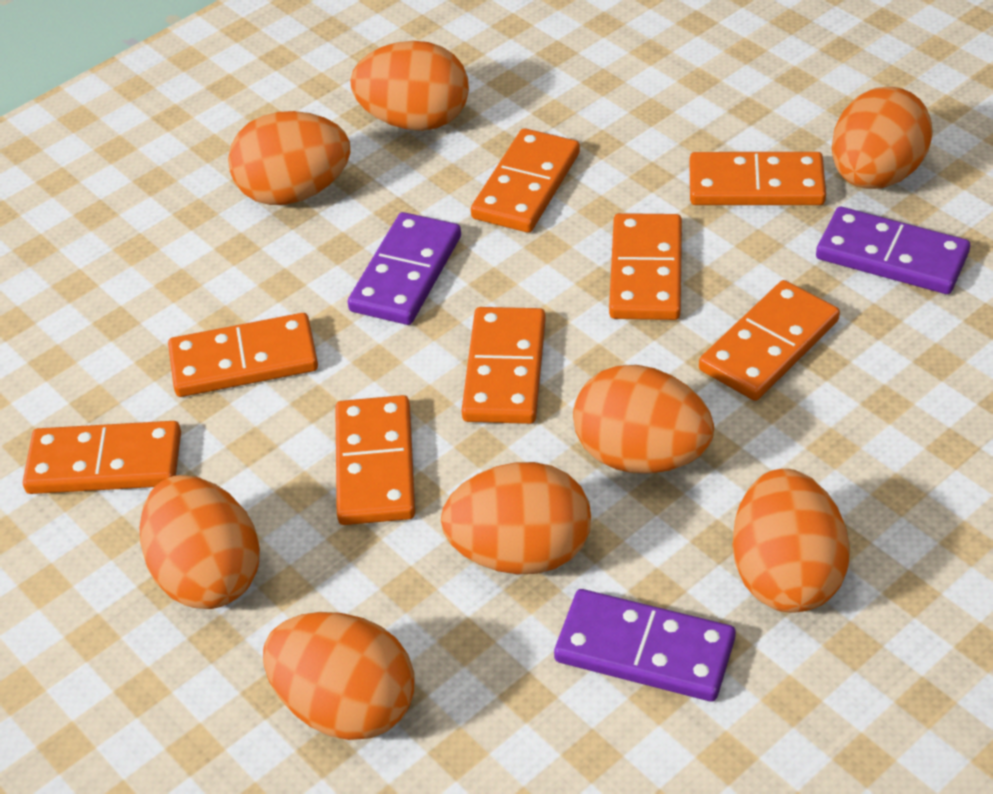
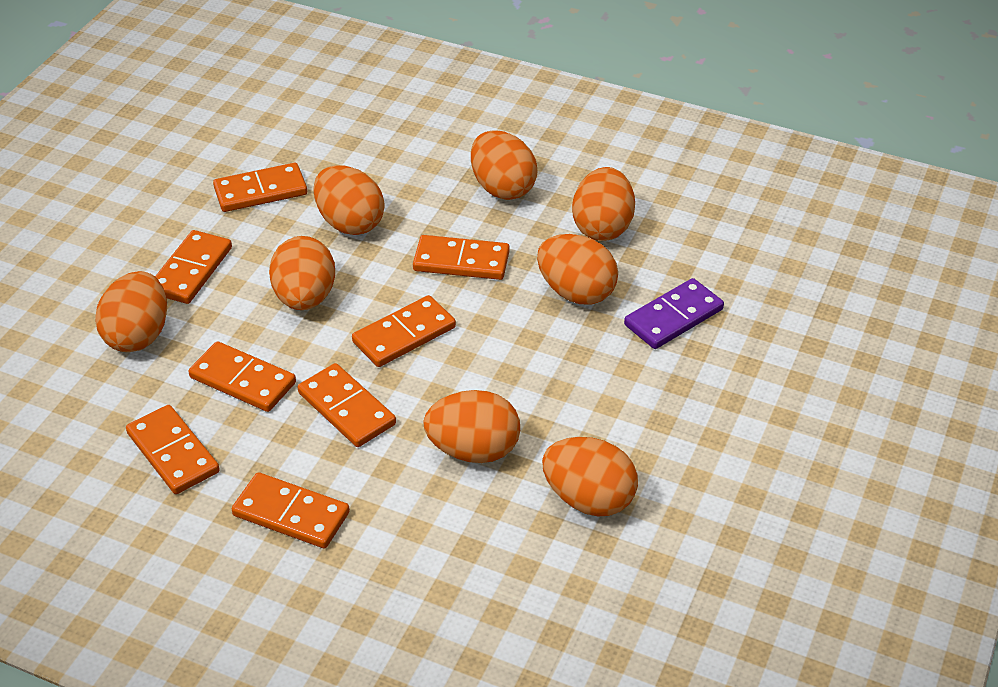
purple domino: [348,212,461,325] [554,589,736,701] [816,207,970,294] = 3 -> [624,278,724,349] = 1

